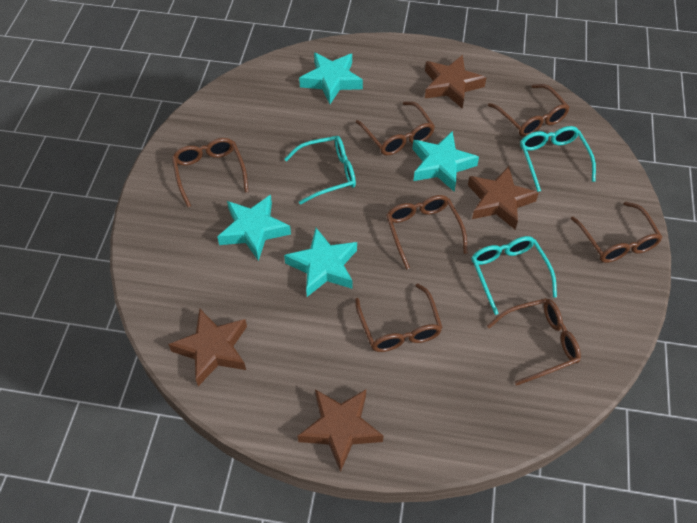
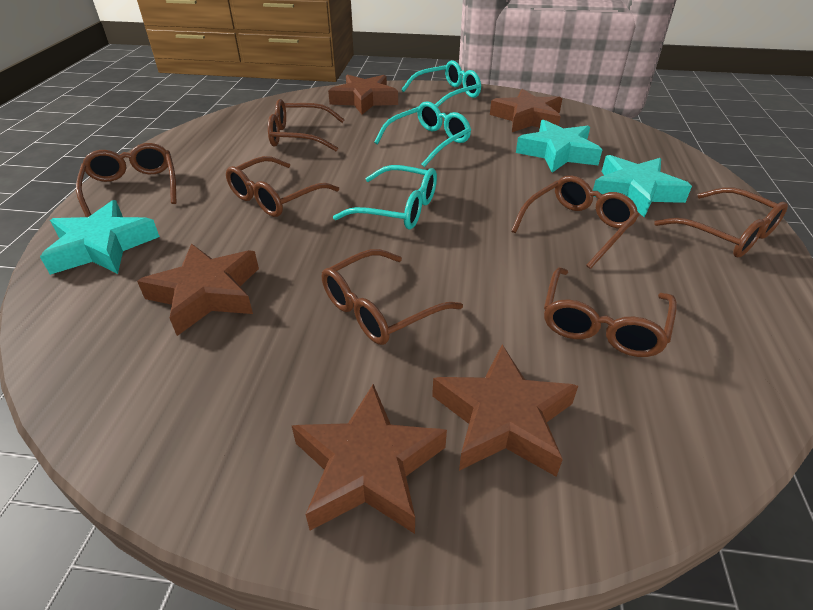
brown star: [168,309,247,386] [298,389,384,472] [425,55,486,109] [468,166,539,229] = 4 -> [137,243,259,336] [292,384,447,534] [328,74,398,115] [432,344,578,477] [490,89,562,132] = 5
turquoise star: [217,195,291,261] [284,228,357,297] [299,53,363,104] [413,131,479,192] = 4 -> [40,200,160,275] [516,119,602,173] [593,155,692,218] = 3

